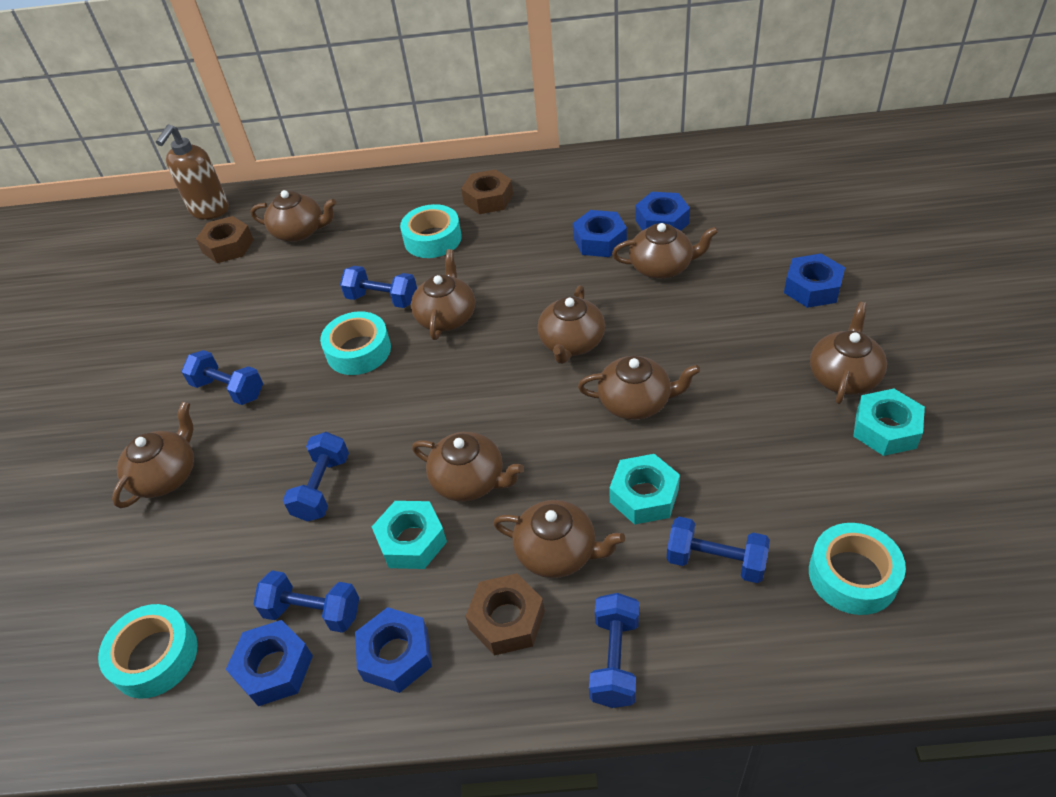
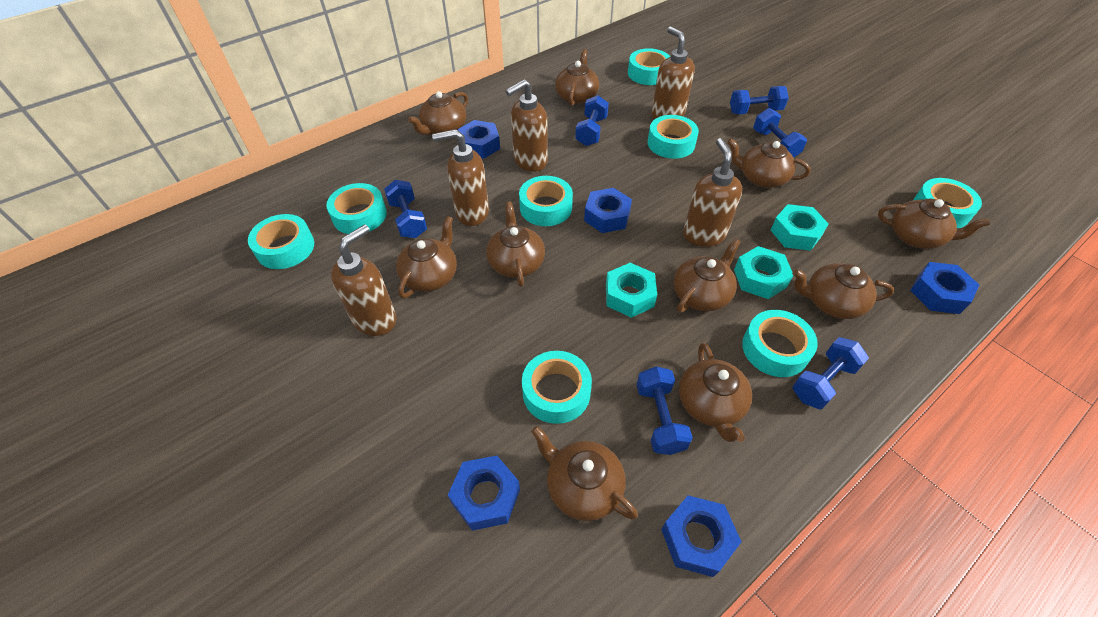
brown nut: [196,216,254,263] [461,169,513,214] [465,573,545,656] = 3 -> none = 0
brown soap dispenser: [156,124,229,219] = 1 -> [331,224,397,336] [432,129,489,226] [505,79,548,172] [651,26,695,119] [683,138,742,247] = 5
brown teapot: [112,401,194,509] [251,190,336,242] [411,249,475,340] [412,432,524,501] [493,500,625,578] [537,285,605,364] [578,356,700,420] [612,223,718,279] [810,302,887,404] = 9 -> [396,216,457,298] [408,91,468,135] [486,202,545,287] [531,426,638,521] [555,49,599,106] [673,238,741,313] [679,343,752,442] [727,138,810,188] [792,263,894,319] [878,199,990,249] = 10
turquoise tape: [98,604,197,699] [320,311,391,375] [400,204,462,258] [809,523,906,615] = 4 -> [248,214,314,269] [326,183,387,234] [519,176,573,226] [522,351,592,424] [628,48,670,85] [648,115,699,159] [742,310,818,377] [913,178,982,228] = 8

